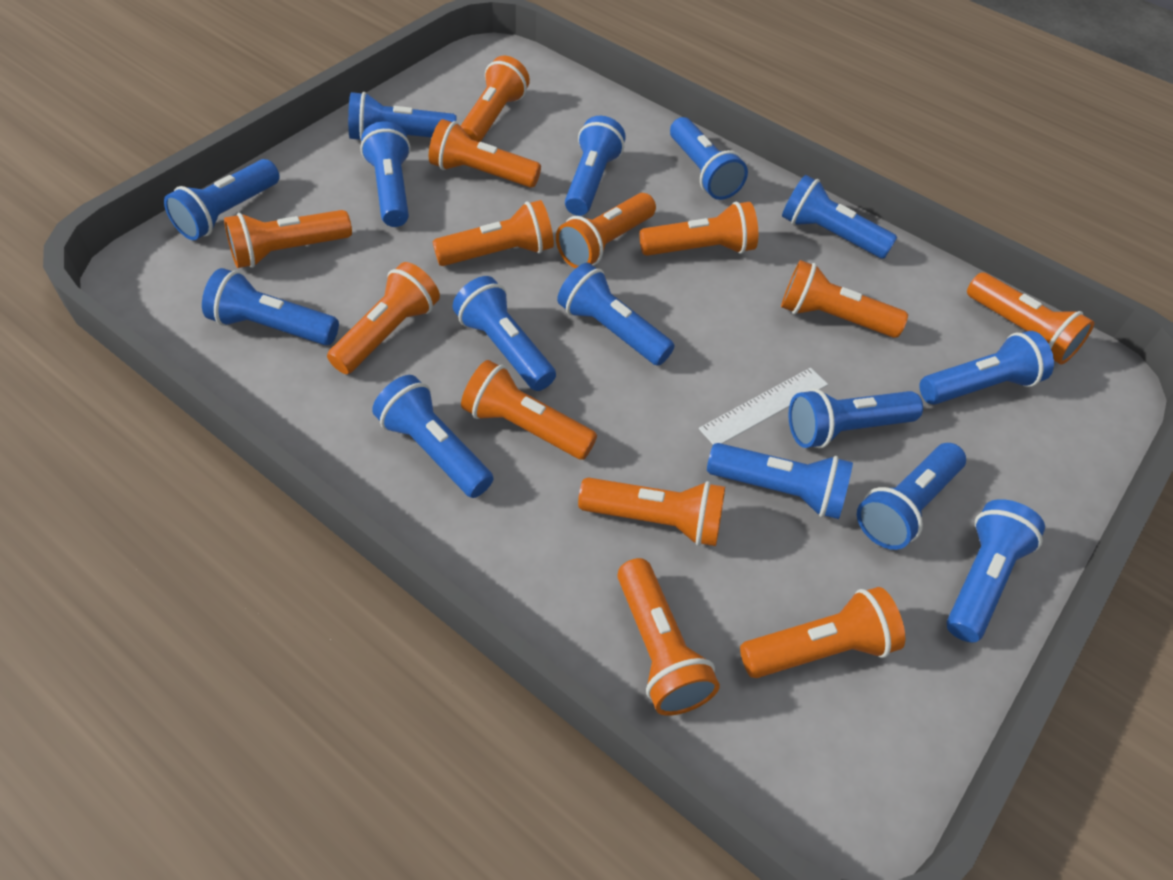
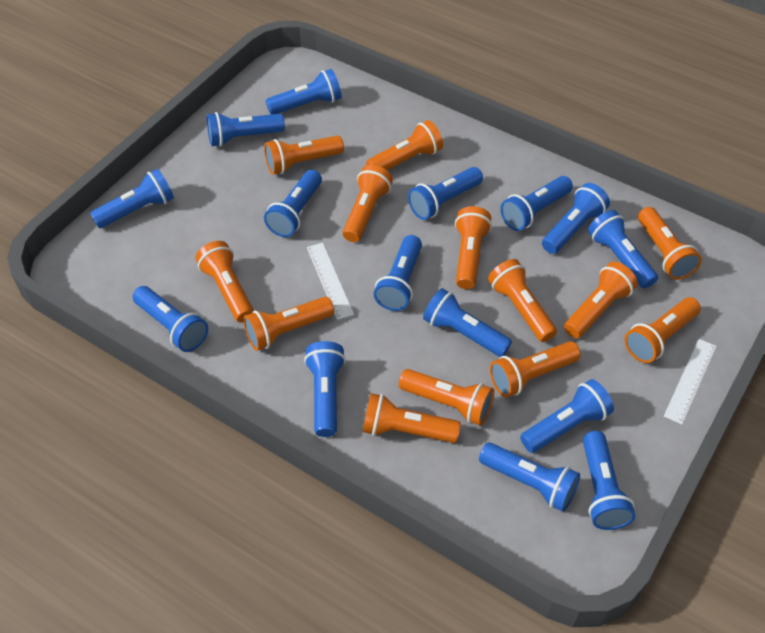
white ruler: [699,368,828,444] = 1 -> [307,243,354,320] [664,339,717,424] = 2

